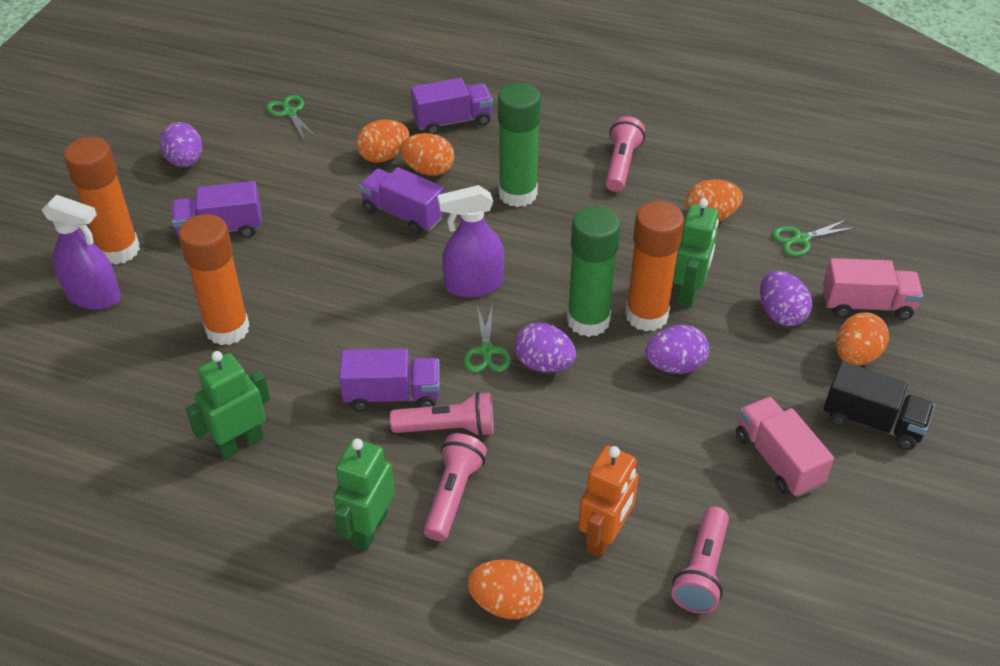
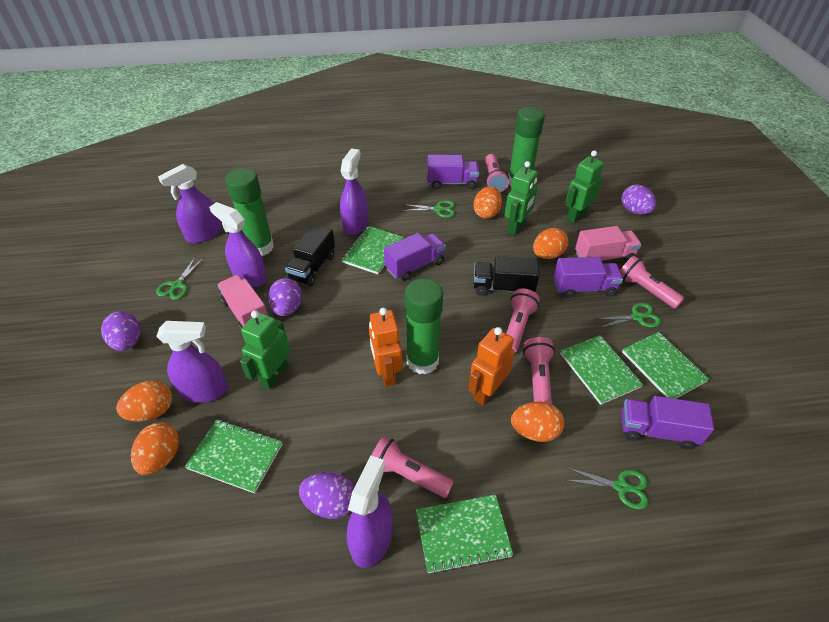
black truck: [824,361,935,450] = 1 -> [285,224,335,286] [474,256,539,296] = 2
green glue stick: [498,83,541,207] [567,206,621,337] = 2 -> [225,168,274,256] [405,278,443,374] [508,107,545,187] = 3
green notebook: none = 0 -> [185,419,282,493] [341,226,404,274] [416,495,513,574] [560,335,643,405] [622,332,709,399] = 5
green scissors: [266,95,317,141] [463,305,511,373] [772,219,856,256] = 3 -> [156,257,204,300] [402,200,455,218] [565,467,649,509] [597,303,661,328] = 4
orange glue stick: [64,137,140,265] [179,214,250,345] [625,201,684,331] = 3 -> none = 0
orange robot: [578,445,639,558] = 1 -> [369,308,402,387] [468,327,515,406] = 2
pink flashlight: [390,392,494,437] [424,433,487,541] [606,116,645,192] [671,506,729,614] = 4 -> [371,436,454,498] [485,154,509,192] [506,288,540,353] [523,337,555,404] [620,256,684,309] = 5
purple spray bottle: [42,195,121,310] [437,185,504,297] = 2 -> [156,321,228,403] [158,164,222,243] [209,202,267,287] [340,148,368,235] [347,455,393,568] = 5

